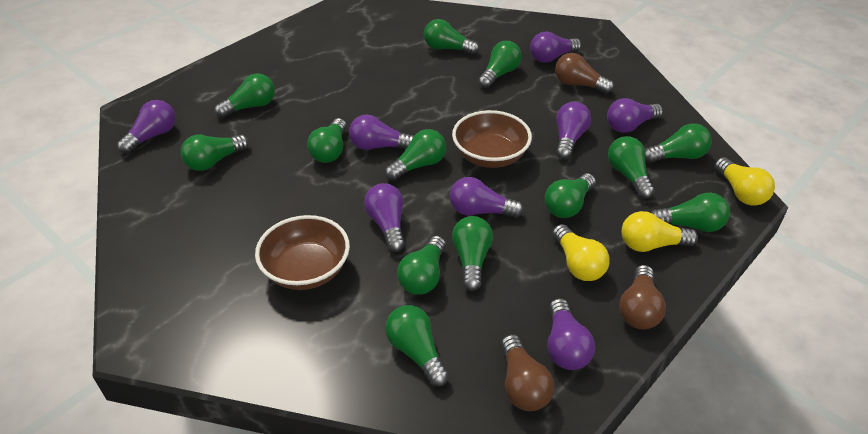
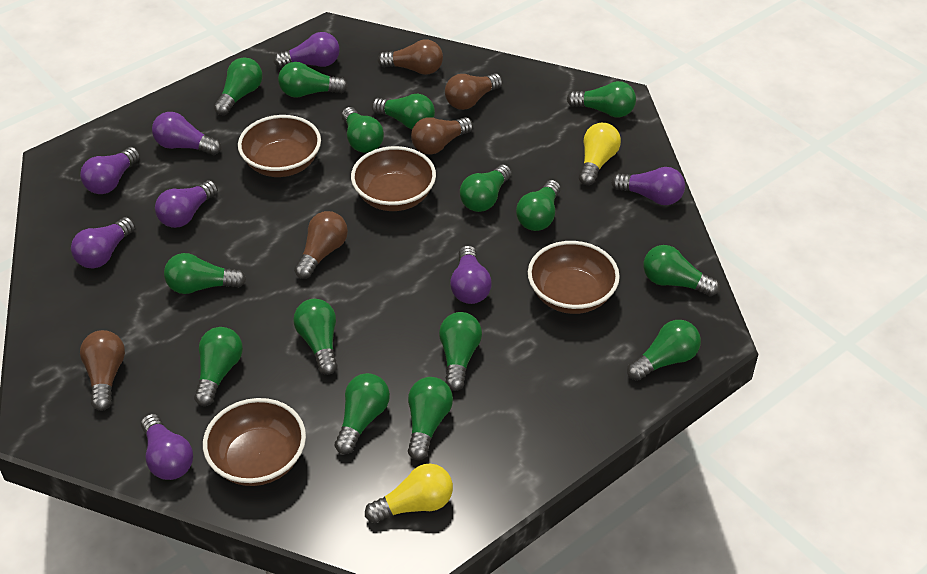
brown bowl: [255,215,350,290] [452,110,532,168] = 2 -> [203,398,306,486] [238,115,321,177] [351,146,436,211] [528,241,620,314] = 4
brown light bulb: [501,334,554,411] [555,53,614,94] [619,265,666,330] = 3 -> [80,330,125,411] [294,211,348,279] [377,39,443,75] [411,117,473,154] [445,73,503,110] = 5
green light bulb: [181,135,249,171] [214,73,275,118] [307,118,347,163] [385,129,446,180] [385,305,449,387] [397,236,446,295] [424,19,479,55] [452,216,493,291] [478,41,522,88] [545,173,596,218] [608,136,654,199] [645,123,712,163] [651,193,730,232] = 13 -> [164,253,246,294] [194,327,243,406] [214,57,262,115] [278,62,348,98] [293,299,337,375] [335,373,390,454] [342,107,384,153] [371,94,435,129] [408,377,453,460] [439,312,482,391] [460,164,512,212] [516,180,560,231] [567,81,636,117] [627,320,701,381] [643,245,720,296] = 15
yellow light bulb: [552,224,610,281] [622,211,698,252] [714,157,775,206] = 3 -> [365,464,453,523] [579,123,621,185] = 2

